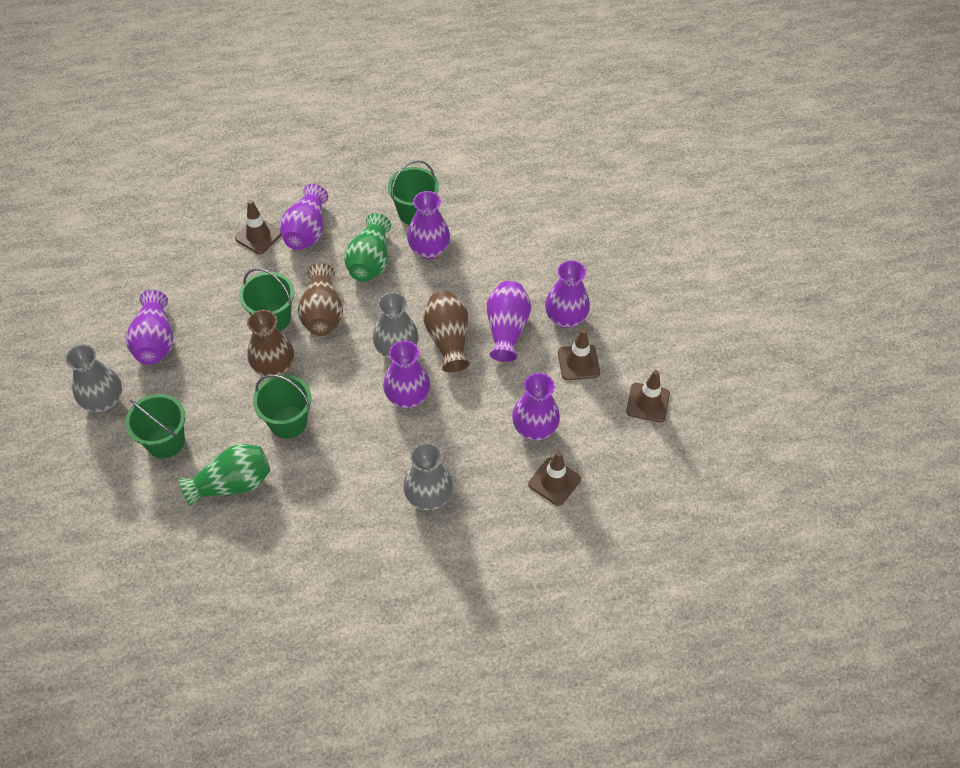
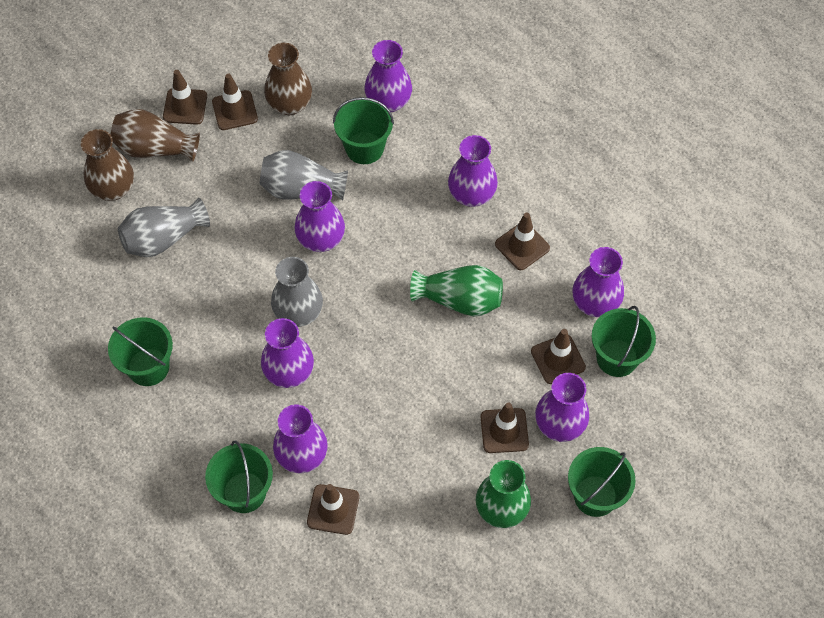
brown traffic cone: [235,200,281,254] [528,451,581,506] [558,329,600,380] [626,370,670,422] = 4 -> [163,70,207,125] [212,74,258,130] [307,484,359,535] [481,403,529,453] [495,213,550,270] [531,329,586,384] = 6
green bucket: [125,394,185,458] [239,268,294,331] [253,375,312,439] [388,160,439,225] = 4 -> [108,317,173,386] [205,440,273,513] [333,97,394,164] [568,447,636,517] [592,306,656,377] = 5

